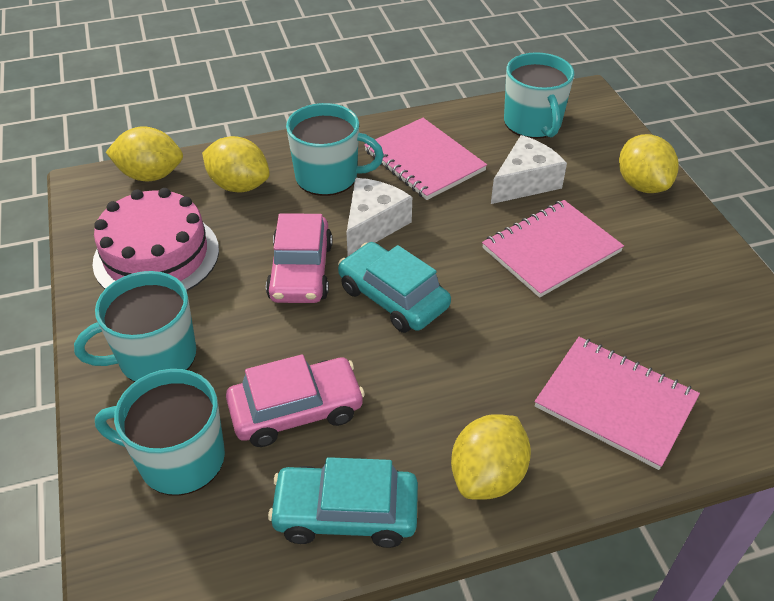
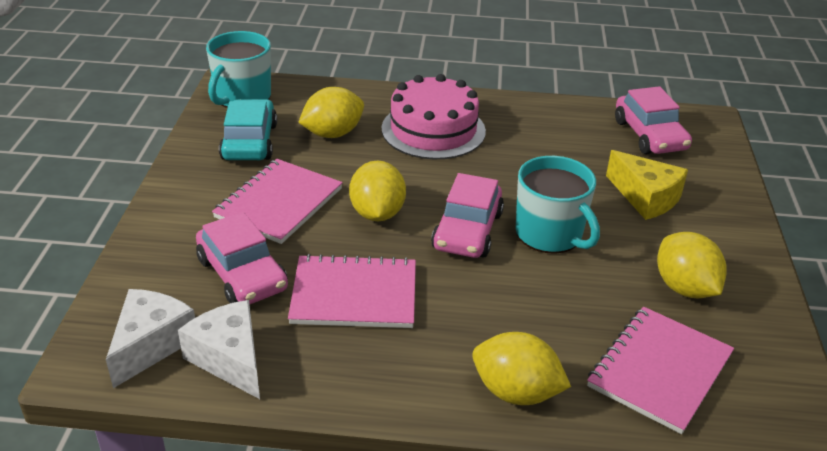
pink car: [226,354,365,447] [266,213,333,303] = 2 -> [196,212,288,305] [431,173,504,258] [615,86,692,154] = 3
turquoise car: [268,457,418,548] [338,242,451,333] = 2 -> [219,99,277,160] = 1
turquoise mug: [74,271,196,382] [95,369,225,496] [286,103,384,196] [504,52,574,139] = 4 -> [206,31,271,108] [516,156,600,254] = 2
yellow cheese: none = 0 -> [606,150,688,220] = 1

